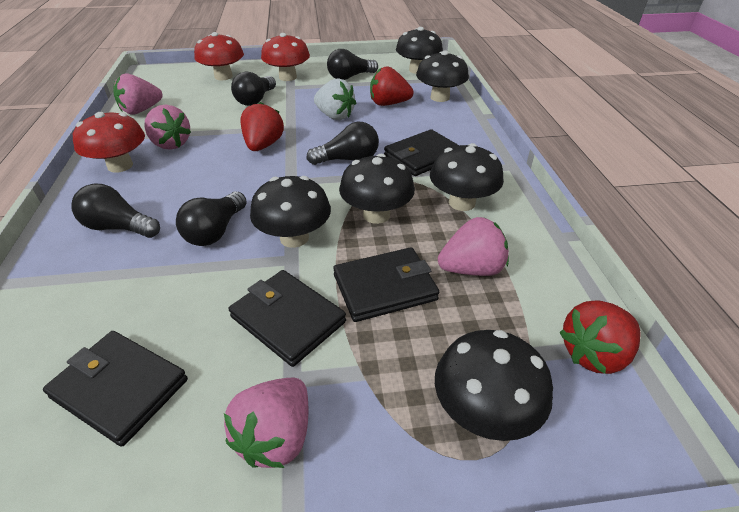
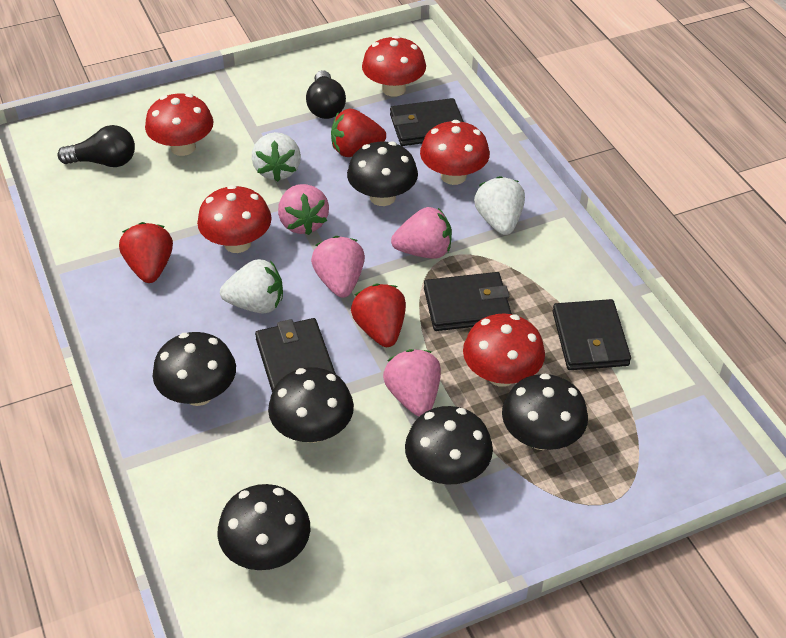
black light bulb: [71,184,160,238] [176,192,247,246] [231,72,276,106] [306,122,379,165] [327,49,378,80] = 5 -> [57,125,135,167] [306,70,346,119] = 2
red mushroom: [73,112,145,173] [194,32,244,80] [261,33,310,81] = 3 -> [145,93,214,156] [197,185,272,253] [362,35,426,97] [420,120,490,185] [463,314,545,387] = 5
white strawberry: [314,79,356,120] = 1 -> [220,259,283,314] [252,132,301,182] [474,176,525,235] = 3

